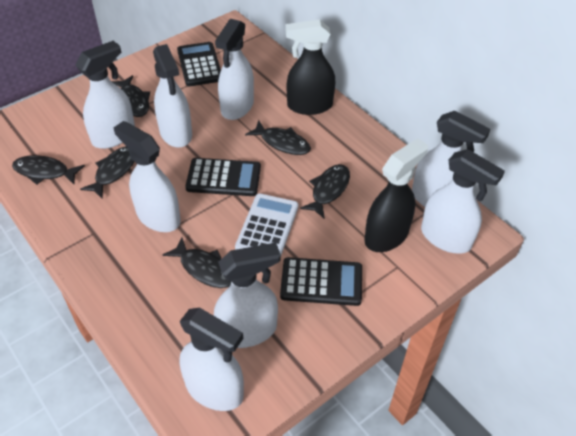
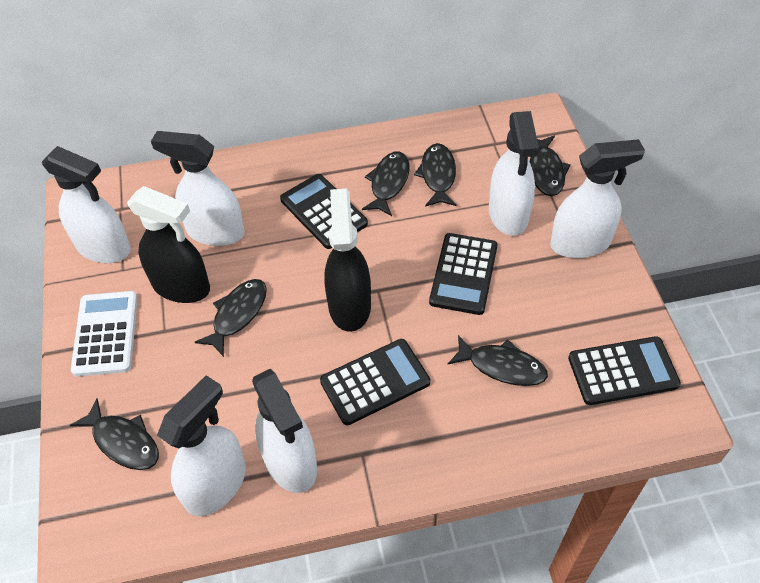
black calculator: [177,42,221,86] [185,158,261,196] [280,257,362,306] = 3 -> [280,174,368,249] [320,339,430,425] [429,233,498,315] [568,336,681,405] = 4
white spray bottle: [76,41,135,149] [114,121,181,232] [153,44,192,148] [179,308,244,411] [214,243,281,348] [215,19,254,120] [412,111,490,207] [421,149,505,254] = 8 -> [42,146,131,263] [151,131,245,246] [157,375,246,516] [252,369,317,493] [489,111,539,236] [550,139,645,258] = 6

